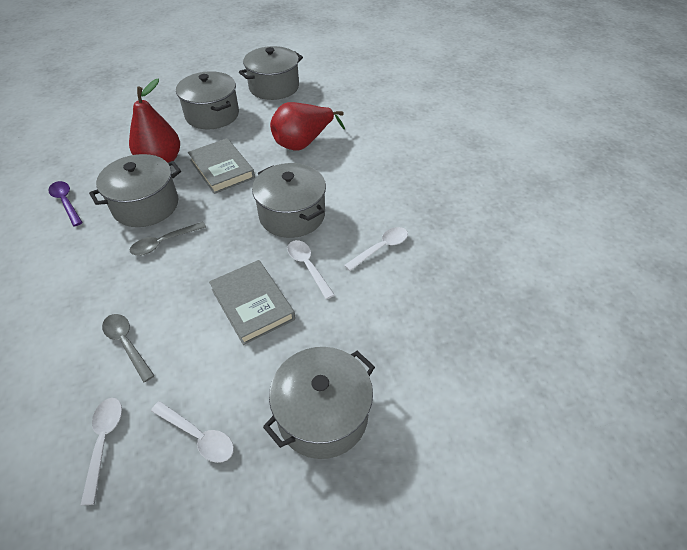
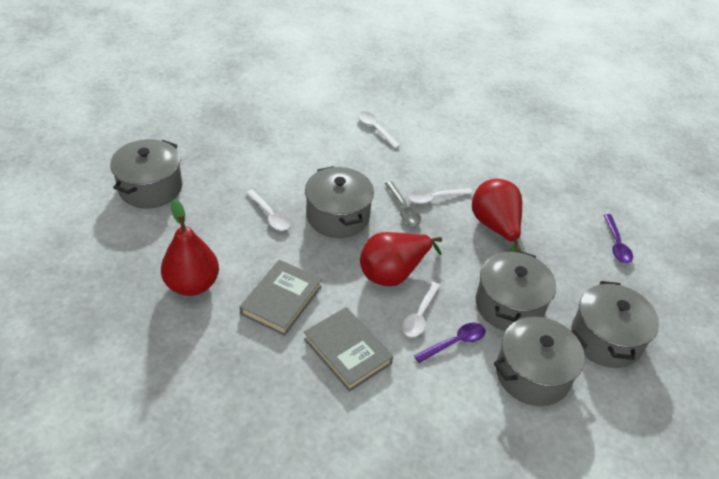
grey spoon: [102,314,155,382] [130,222,206,255] = 2 -> [385,181,421,225] = 1
purple spoon: [48,181,83,227] = 1 -> [414,323,485,363] [604,214,633,263] = 2
red pear: [129,79,180,163] [270,102,345,150] = 2 -> [161,199,219,296] [360,232,442,286] [472,179,522,252] = 3

